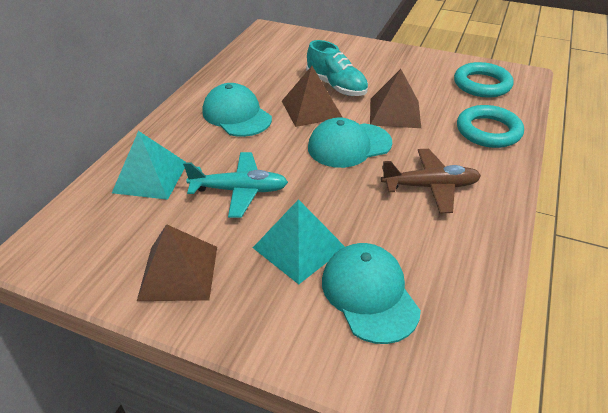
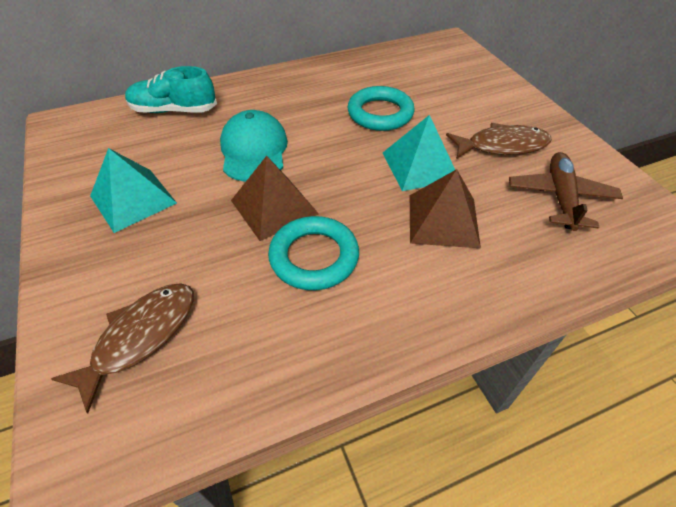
brown fish: none = 0 -> [51,284,194,414] [446,123,552,158] = 2
brown pyramid: [137,224,217,301] [282,66,343,127] [370,69,421,128] = 3 -> [231,156,319,241] [410,169,481,248] = 2
turquoise cap: [203,83,272,137] [308,117,392,168] [322,243,421,344] = 3 -> [220,110,288,182] = 1
turquoise plane: [183,152,288,218] = 1 -> none = 0

